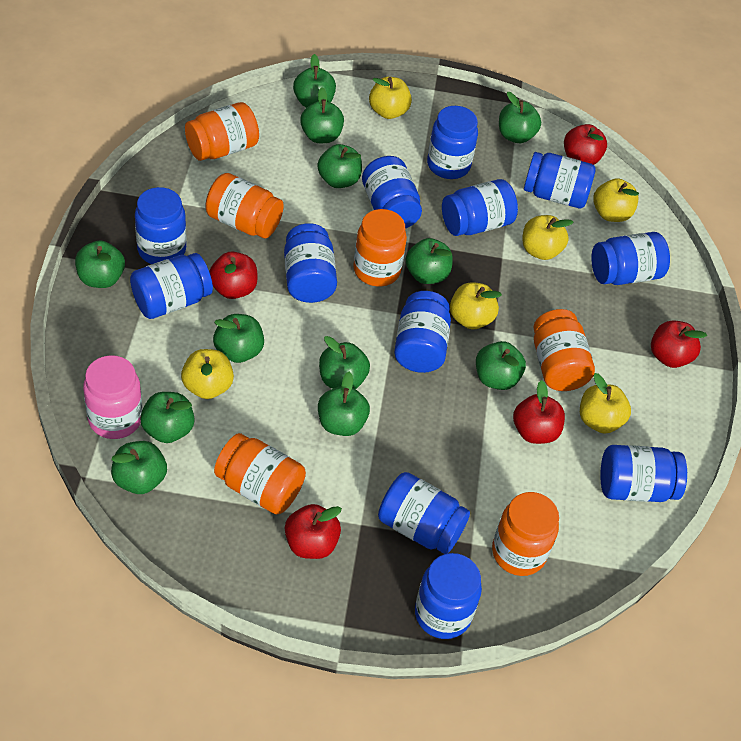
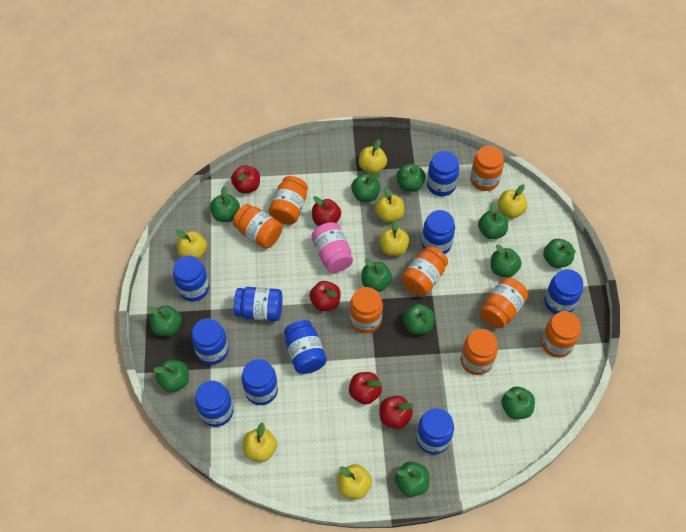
blue jar: [130,253,213,319] [135,187,187,264] [284,223,337,303] [362,156,422,229] [378,472,470,554] [394,291,451,373] [415,553,482,639] [427,106,478,179] [442,179,518,236] [524,152,596,208] [591,232,670,285] [600,445,687,502] = 12 -> [173,256,209,302] [192,318,229,365] [195,381,233,427] [234,287,282,321] [242,359,278,405] [284,320,327,374] [416,408,454,455] [421,210,455,254] [427,151,459,196] [544,269,583,314] = 10
orange jar: [185,102,259,161] [205,173,284,238] [214,433,306,514] [353,209,407,286] [492,492,559,576] [534,309,595,391] = 6 -> [233,204,282,249] [269,176,308,225] [349,287,383,333] [401,246,448,296] [461,329,498,375] [470,146,504,191] [480,277,528,329] [541,311,581,358] = 8
yellow apple: [181,349,234,399] [369,77,412,119] [450,282,502,329] [522,215,573,260] [580,373,631,434] [593,178,639,222] = 6 -> [176,230,207,259] [243,422,277,462] [337,464,372,500] [359,139,387,174] [375,187,404,223] [379,220,409,256] [497,184,528,218] = 7

